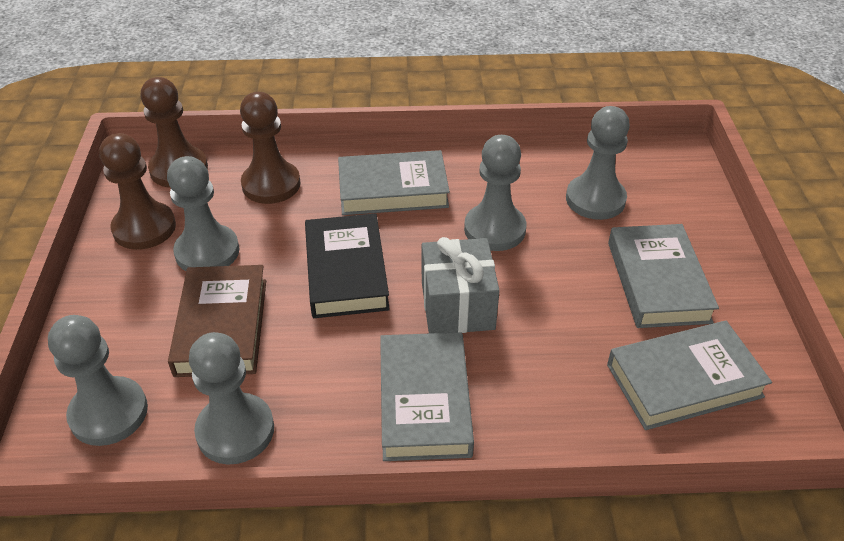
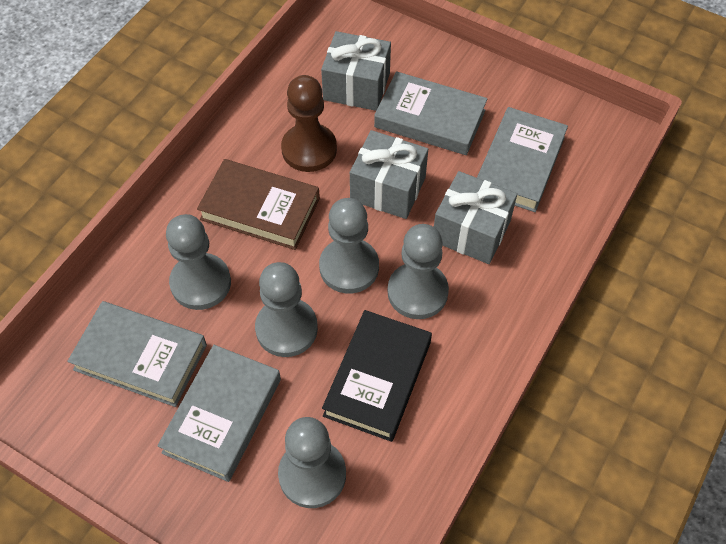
brown pawn: [99,133,176,250] [141,77,208,188] [240,92,301,204] = 3 -> [281,75,337,172] = 1
grey gift: [422,237,500,334] = 1 -> [321,31,391,111] [350,130,428,219] [434,171,517,264] = 3

